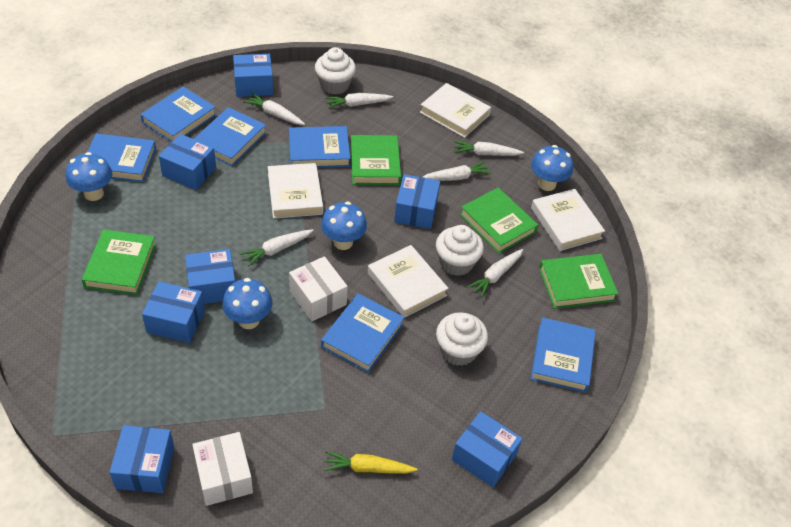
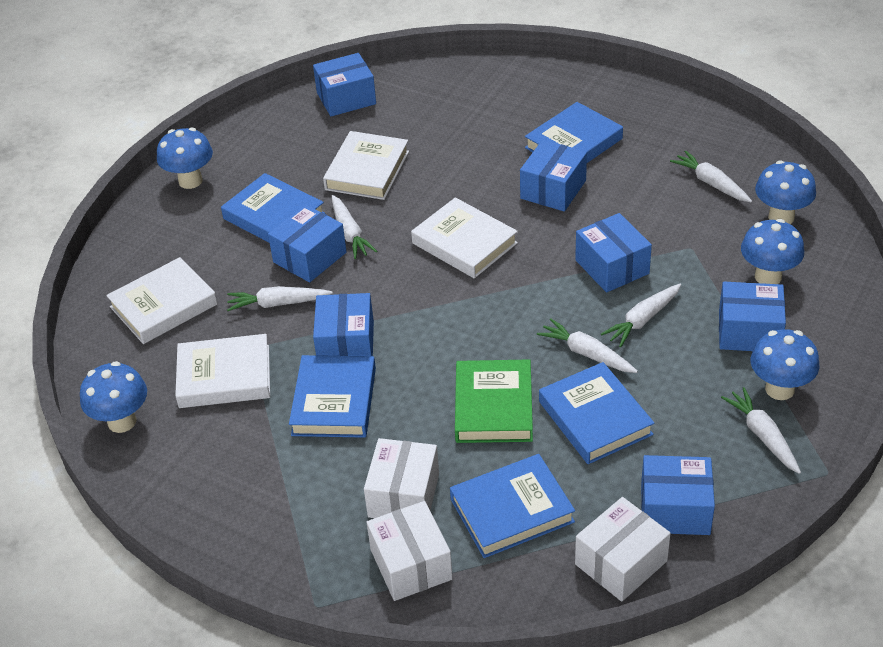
blue book: [88,133,156,182] [140,87,216,142] [194,107,266,167] [289,126,351,168] [321,293,404,373] [531,317,596,393] = 6 -> [221,173,325,242] [289,355,376,438] [450,454,575,558] [525,102,623,163] [539,362,654,464] = 5
blue mushroom: [66,152,112,201] [222,278,272,329] [321,201,367,250] [531,145,573,191] = 4 -> [80,361,147,433] [157,127,213,189] [741,219,804,284] [751,329,819,400] [755,160,816,224] = 5
green book: [82,229,156,295] [351,135,401,185] [460,187,538,253] [539,254,619,309] = 4 -> [455,359,533,443] = 1
white box: [192,432,253,506] [289,256,348,321] = 2 -> [364,438,439,518] [367,501,453,601] [575,497,671,602] = 3
white cupcake: [315,47,356,94] [436,225,484,276] [436,312,488,366] = 3 -> none = 0
yellow carrot: [323,451,417,473] = 1 -> none = 0

